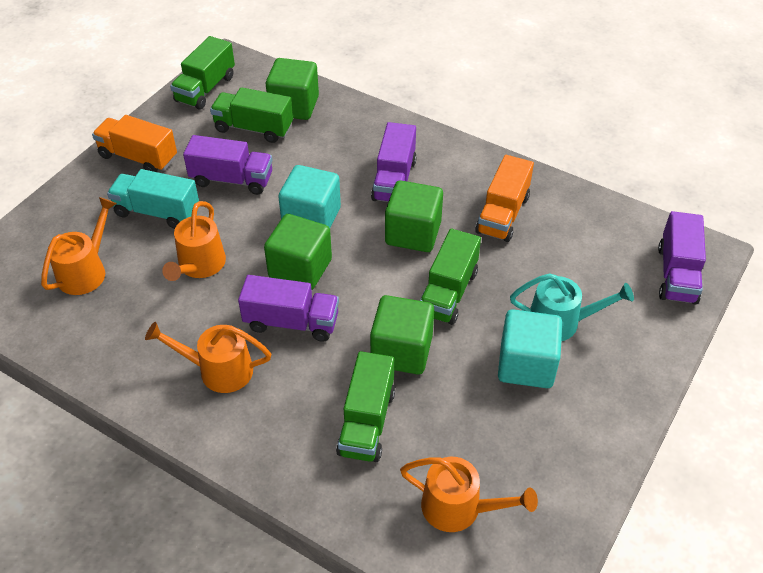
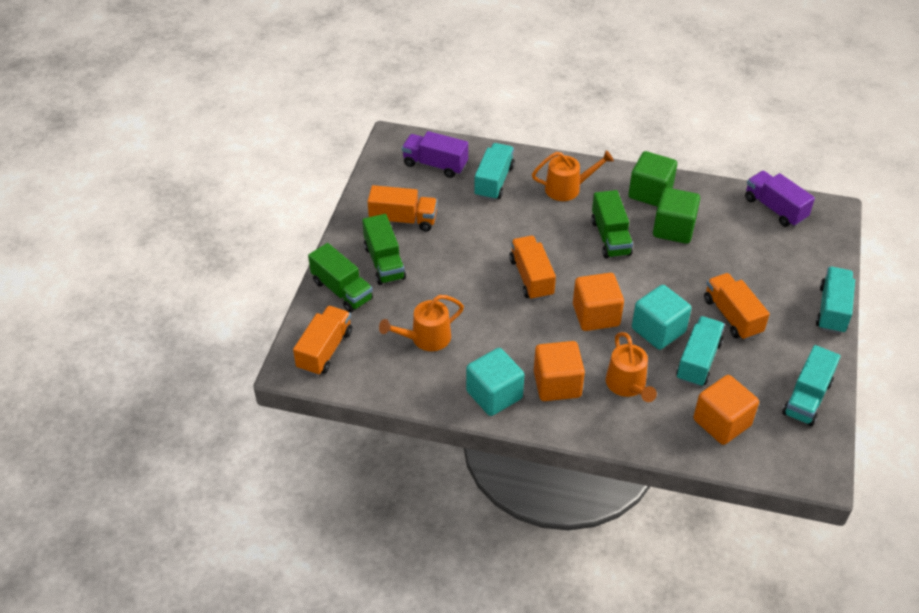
green cube: [264,214,332,290] [266,58,319,120] [370,295,434,375] [385,180,443,252] = 4 -> [628,151,677,207] [653,188,700,244] = 2
green truck: [170,36,235,110] [210,87,293,143] [336,351,395,462] [420,229,481,325] = 4 -> [308,243,373,313] [362,214,406,285] [591,190,633,259] = 3
orange cube: none = 0 -> [534,341,585,401] [573,273,624,331] [693,375,759,445] = 3
orange truck: [92,115,177,172] [475,155,534,242] = 2 -> [293,306,352,376] [367,185,437,231] [509,236,556,300] [704,273,770,340] = 4
orange watering can: [41,197,117,295] [145,322,271,393] [162,201,226,281] [400,457,538,532] = 4 -> [379,295,464,351] [532,150,614,201] [606,332,657,402] = 3
purple truck: [183,135,273,195] [238,275,339,342] [371,122,417,202] [658,211,706,304] = 4 -> [402,131,468,178] [745,171,815,227] = 2
turquoise truck: [107,169,199,229] = 1 -> [474,143,515,201] [676,316,725,387] [782,345,841,426] [816,267,855,334] = 4
turquoise watering can: [510,273,634,341] = 1 -> none = 0

